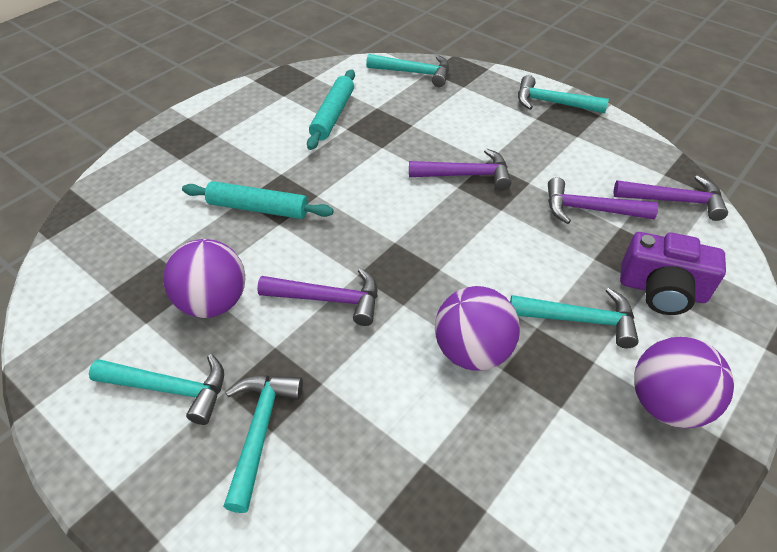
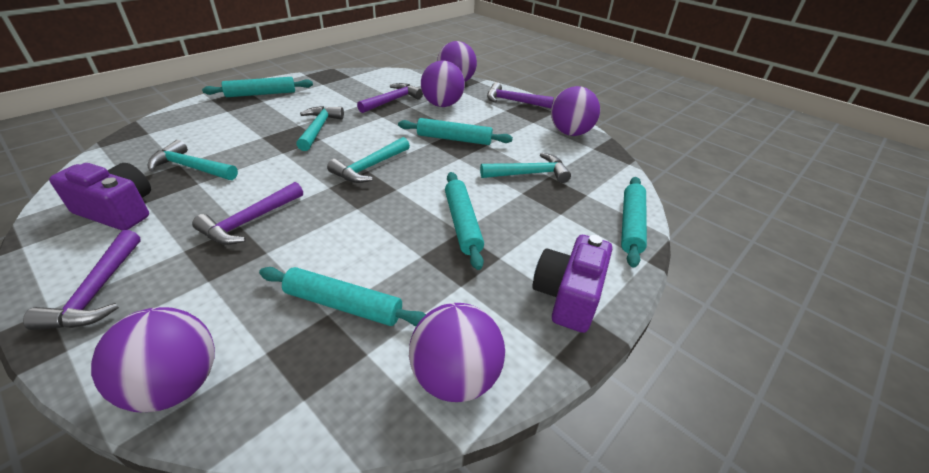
purple ball: [163,239,245,318] [435,286,520,371] [634,337,734,428] = 3 -> [91,307,215,412] [409,303,505,402] [421,60,465,107] [437,41,477,82] [551,86,600,136] = 5
purple camera: [620,232,726,315] = 1 -> [49,163,151,231] [532,235,612,333] = 2
turquoise hammer: [89,354,224,425] [223,375,303,513] [366,54,449,87] [510,288,639,348] [518,75,609,113] = 5 -> [148,140,238,180] [296,106,344,151] [327,137,410,183] [480,153,571,183] = 4
turquoise rolling pin: [182,181,334,219] [307,69,355,150] = 2 -> [202,77,313,97] [259,267,426,326] [398,118,513,145] [445,172,484,270] [621,177,647,268] = 5

